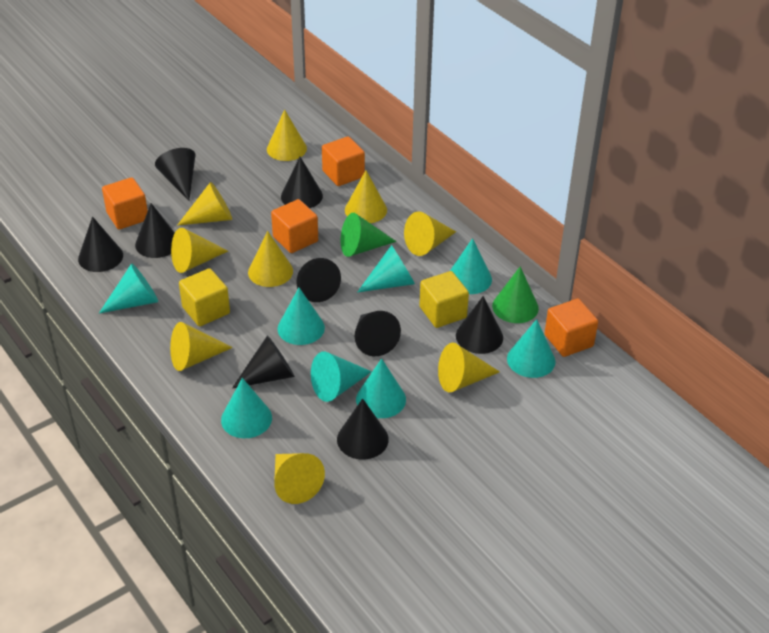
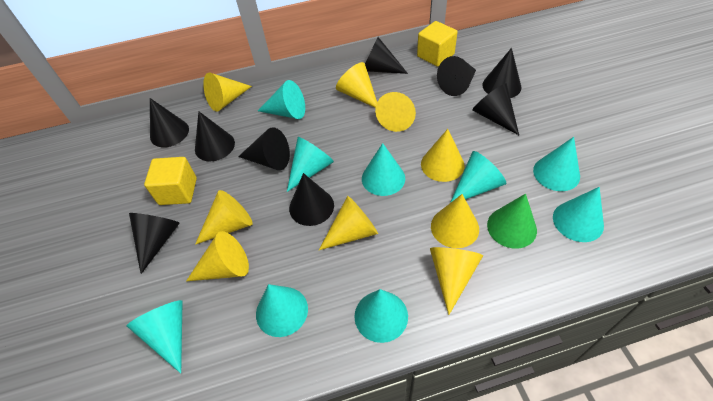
green cone: [341,213,396,257] [492,266,539,323] = 2 -> [487,194,537,249] = 1
orange cube: [102,177,148,230] [271,199,318,253] [322,136,365,186] [545,299,598,357] = 4 -> none = 0
turquoise cone: [99,263,158,313] [221,378,272,438] [277,288,325,345] [311,352,372,402] [356,358,406,418] [357,245,415,293] [450,238,492,294] [507,319,555,378] = 8 -> [127,300,182,373] [256,284,308,337] [258,80,305,119] [287,137,334,192] [354,289,408,343] [362,143,405,196] [450,151,506,203] [533,137,580,191] [553,187,604,242] = 9

